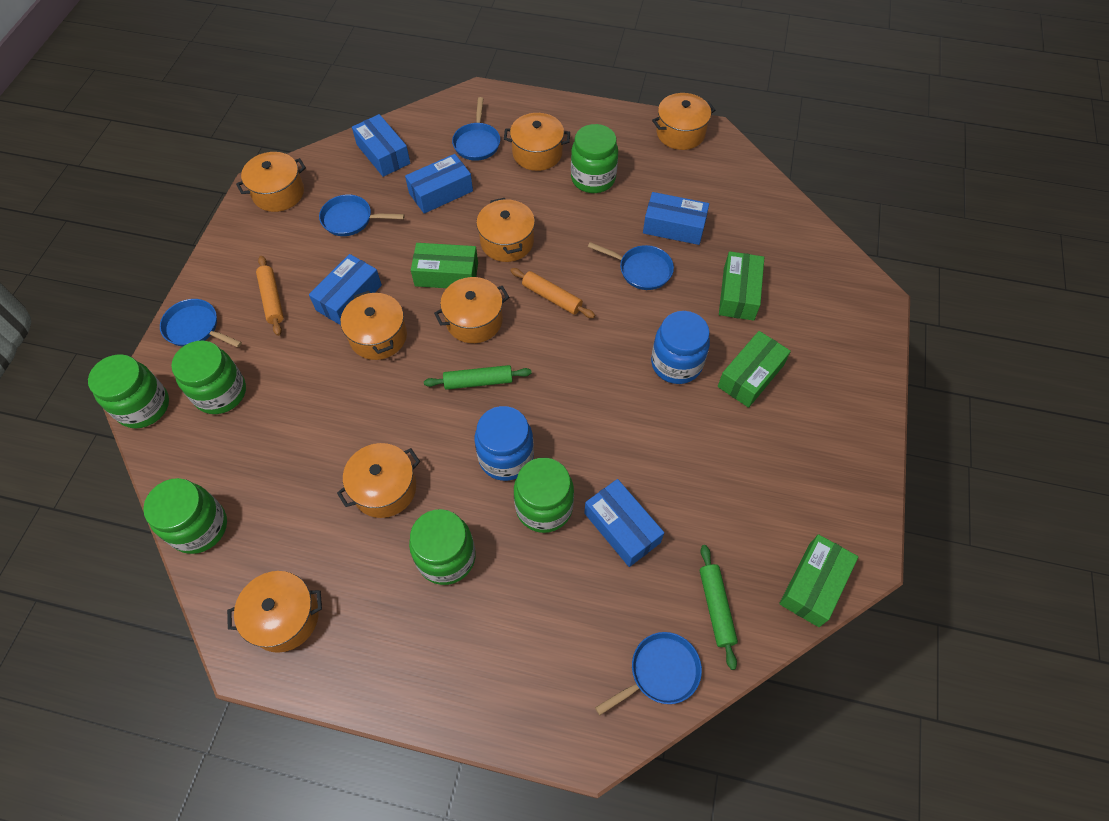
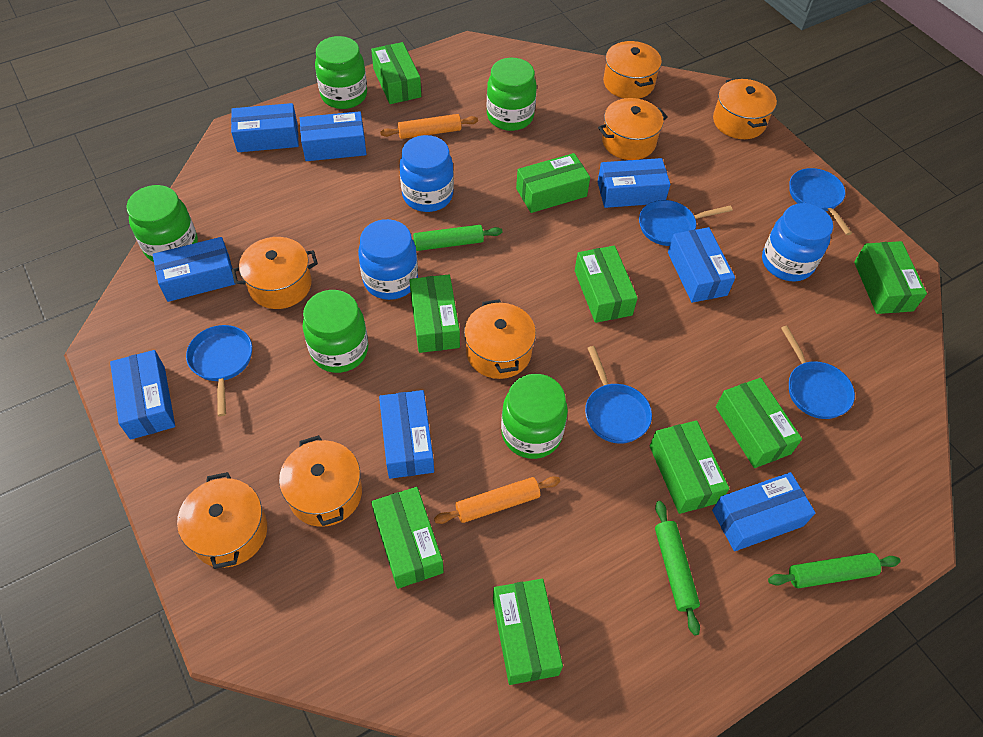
blue box: [309,254,382,325] [352,114,410,177] [405,154,473,214] [584,479,664,567] [643,192,709,245] = 5 -> [110,350,175,440] [152,237,235,302] [231,103,299,152] [300,111,367,161] [379,390,434,479] [598,158,670,208] [668,227,735,303] [712,472,816,551] = 8
blue jar: [475,406,534,481] [651,311,710,384] = 2 -> [358,219,418,300] [399,135,454,212] [762,203,833,281] = 3
green box: [411,243,478,288] [718,331,791,408] [719,251,764,321] [779,534,858,627] = 4 -> [371,42,421,104] [371,487,444,589] [409,275,460,353] [493,579,563,685] [516,153,590,213] [575,246,638,323] [650,420,730,514] [716,378,802,468] [854,241,927,314] = 9
green jar: [88,354,169,428] [143,478,227,554] [171,341,246,414] [409,509,476,585] [514,458,574,533] [571,124,618,193] = 6 -> [126,185,198,262] [303,290,368,373] [315,36,367,109] [487,58,537,131] [501,374,568,459] = 5
green rolling pin: [424,365,532,390] [700,545,738,670] = 2 -> [413,225,502,251] [655,501,700,636] [768,553,901,588] = 3
orange pot: [227,571,322,653] [236,152,306,212] [337,443,420,518] [341,291,407,360] [434,277,509,343] [476,198,535,262] [504,113,570,171] [652,93,715,150] = 8 -> [177,472,267,569] [232,237,318,309] [279,435,362,527] [464,299,536,379] [598,98,668,160] [603,41,662,99] [713,78,777,139] = 7

